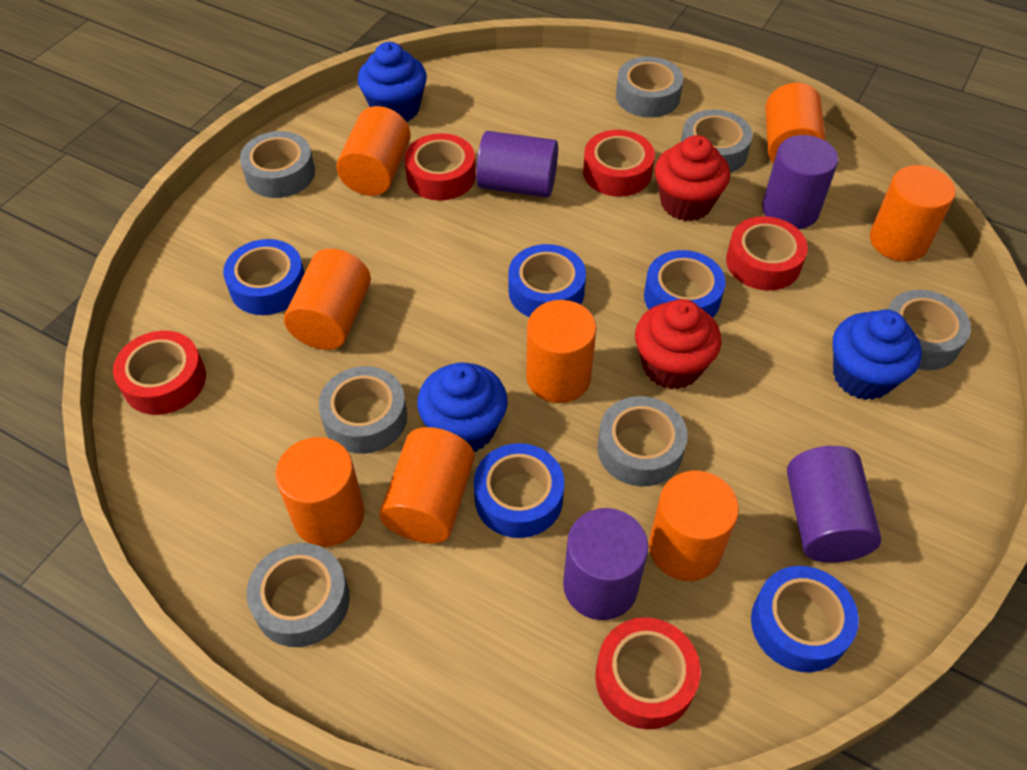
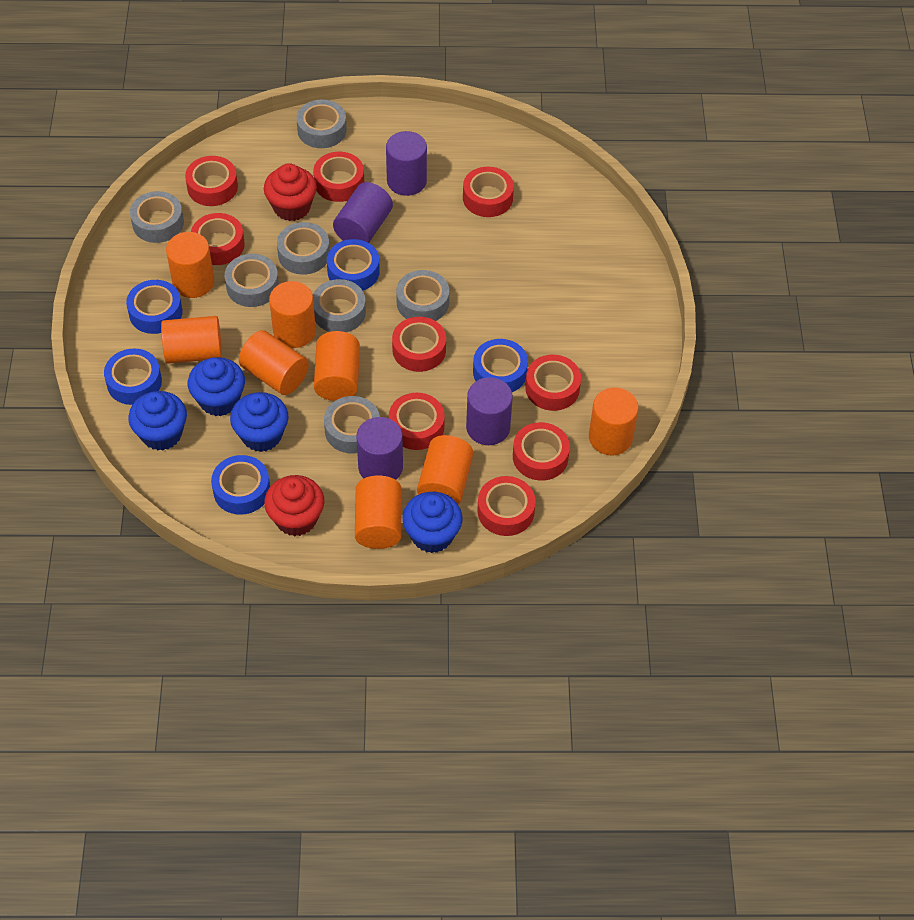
blue cupcake: [358,42,427,122] [417,363,508,452] [833,310,922,400] = 3 -> [128,391,187,451] [188,357,245,416] [230,392,289,452] [402,492,462,553] = 4
red tape: [113,331,206,415] [404,133,476,201] [583,130,655,197] [595,617,700,729] [726,216,808,291] = 5 -> [185,156,238,206] [191,213,245,265] [313,152,364,202] [389,393,445,450] [392,317,446,372] [463,167,514,217] [477,476,536,536] [513,422,570,481] [525,355,581,411] = 9

